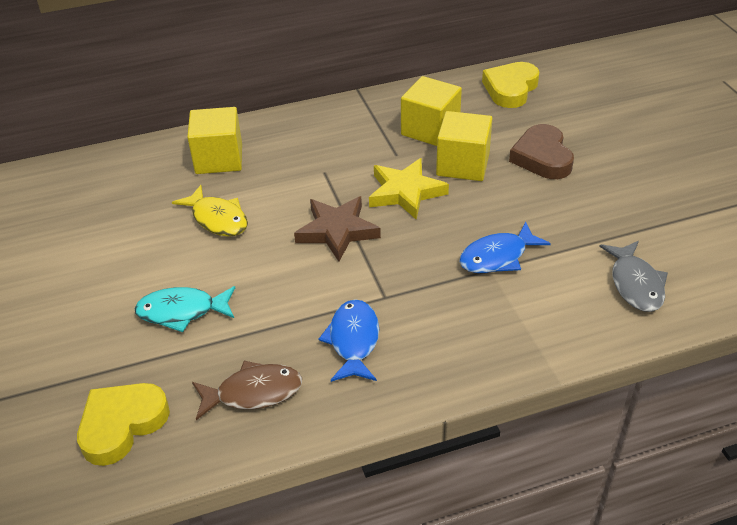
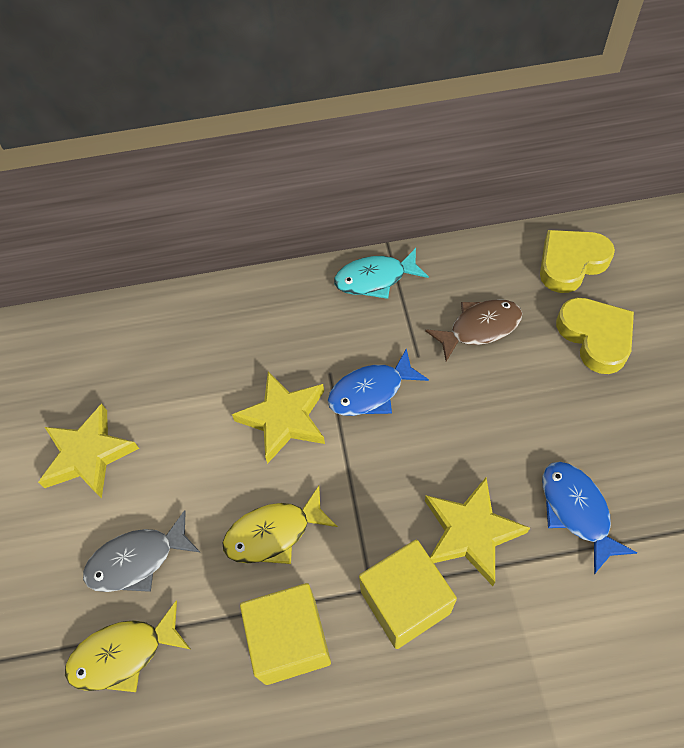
brown heart: [509,124,574,179] = 1 -> none = 0
brown star: [294,196,381,261] = 1 -> none = 0
yellow cube: [187,107,242,174] [401,76,462,146] [436,111,492,181] = 3 -> [240,583,331,685] [359,540,457,649] = 2
yellow fish: [172,185,248,236] = 1 -> [65,600,190,692] [223,486,338,564] = 2
yellow star: [369,158,449,220] = 1 -> [38,404,139,498] [232,372,325,464] [425,478,530,586] = 3

